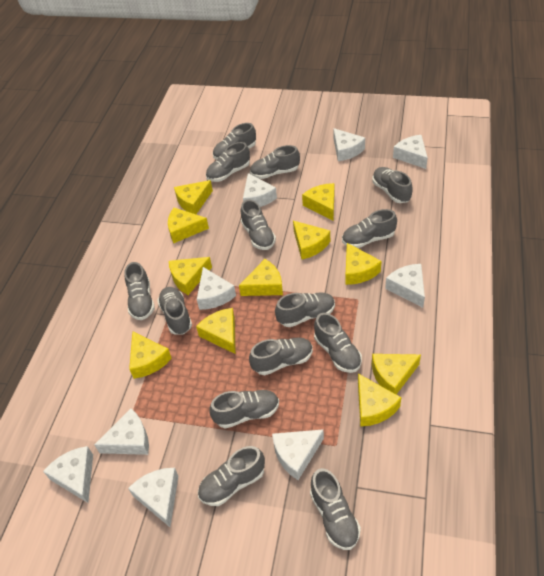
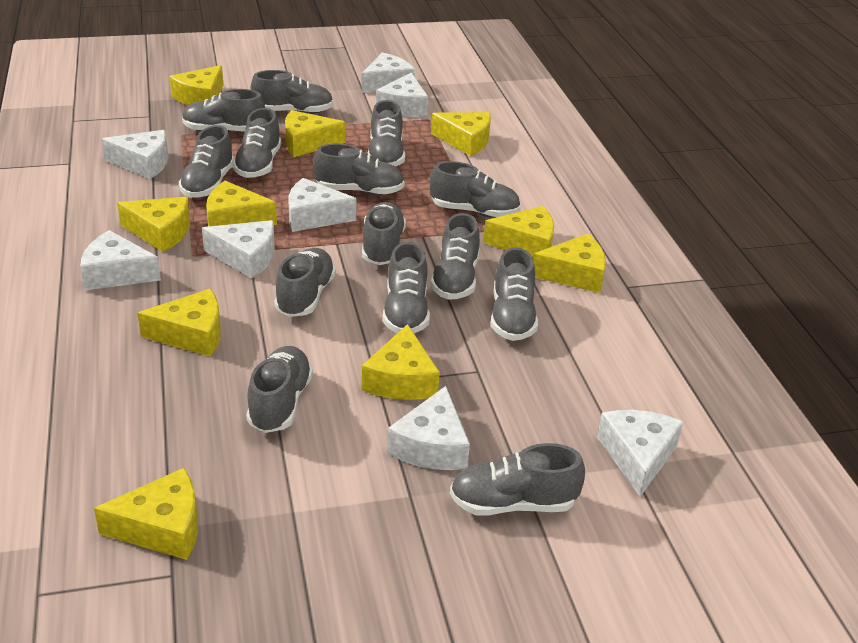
white cheese: [43,446,93,503] [94,408,149,455] [128,468,178,527] [197,267,236,310] [243,173,277,207] [272,429,324,480] [333,128,365,161] [385,264,425,308] [393,135,428,169] = 9 -> [80,230,161,290] [101,130,168,179] [202,220,275,278] [289,178,356,232] [361,52,415,93] [376,73,428,117] [387,386,470,470] [597,410,683,496] = 8
yellow cheese: [129,331,172,379] [168,208,209,243] [169,257,212,295] [174,180,213,214] [196,308,236,354] [239,259,283,296] [293,221,330,259] [302,183,334,220] [345,243,381,285] [358,374,401,427] [372,354,421,395] = 11 -> [94,468,198,560] [117,197,190,252] [138,289,221,357] [170,65,224,105] [206,181,277,226] [285,110,346,157] [362,324,440,400] [431,112,491,156] [483,206,554,257] [533,234,606,293] = 10

